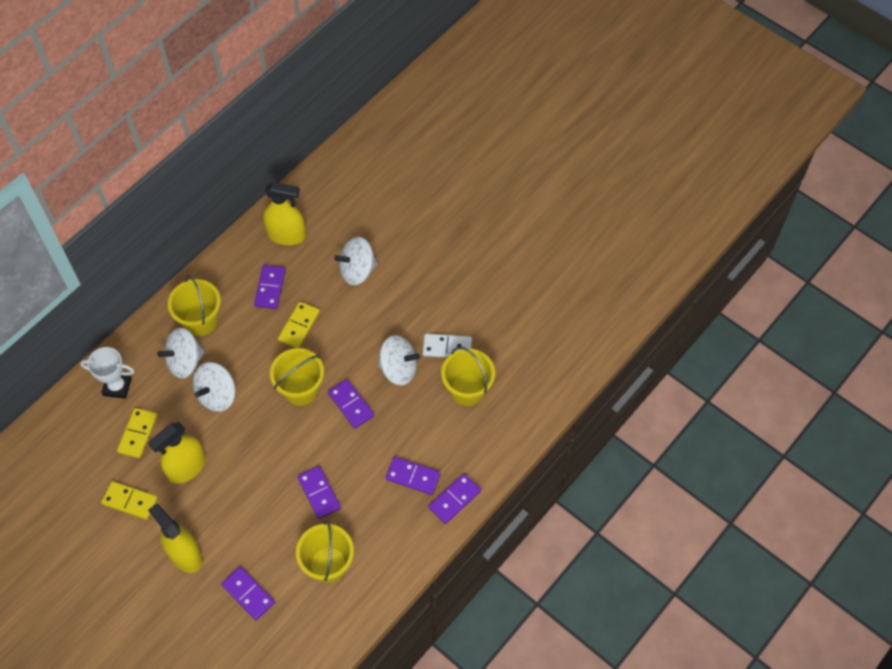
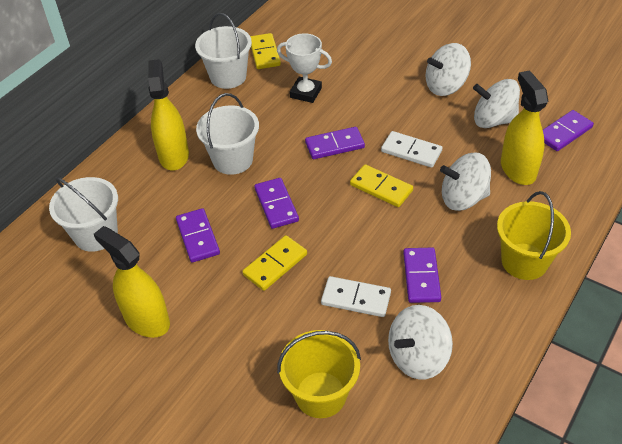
purple domino: [221,566,275,620] [254,265,286,309] [297,466,341,519] [328,379,374,428] [386,457,441,495] [428,474,481,524] = 6 -> [176,208,220,263] [254,178,299,229] [305,127,365,159] [403,247,441,303] [543,110,594,151] = 5
white bucket: none = 0 -> [49,177,118,252] [195,13,252,89] [196,93,259,175] = 3
white domino: [423,333,472,358] = 1 -> [321,276,391,317] [381,131,442,168] = 2
yellow bucket: [168,275,221,336] [270,348,324,406] [296,521,354,583] [441,347,495,406] = 4 -> [277,330,361,418] [497,191,571,280] = 2

